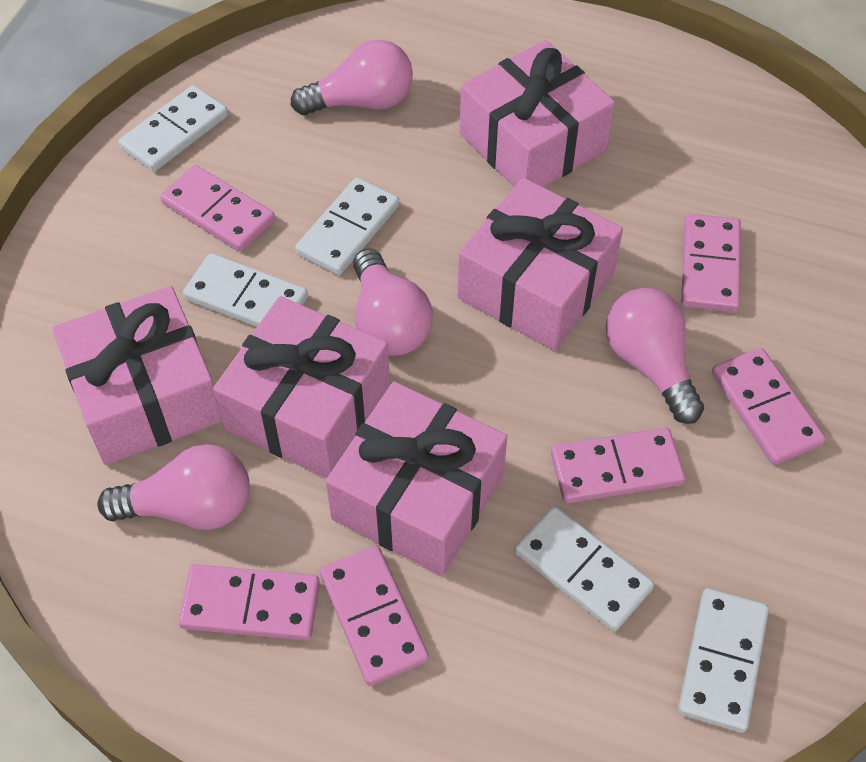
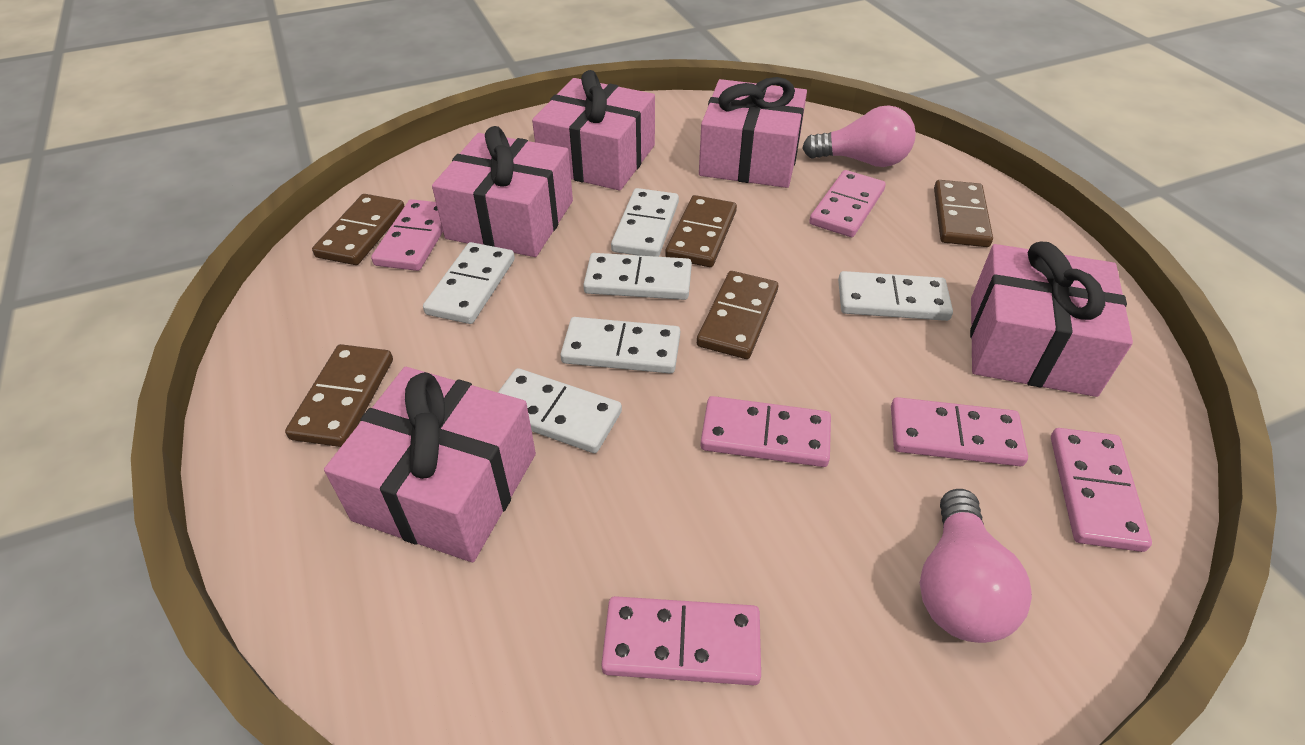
brown domino: none = 0 -> [285,344,393,447] [312,194,405,265] [666,195,737,267] [697,271,778,359] [934,180,993,247] = 5
pink light bulb: [98,444,250,530] [291,40,413,115] [353,248,433,356] [606,288,704,424] = 4 -> [802,105,916,167] [920,489,1032,643] = 2
white domino: [119,85,228,172] [183,253,308,327] [295,177,399,275] [515,506,654,631] [678,588,769,733] = 5 -> [423,242,515,324] [498,368,622,453] [560,317,680,374] [583,253,692,300] [611,188,679,257] [838,271,953,321] = 6

